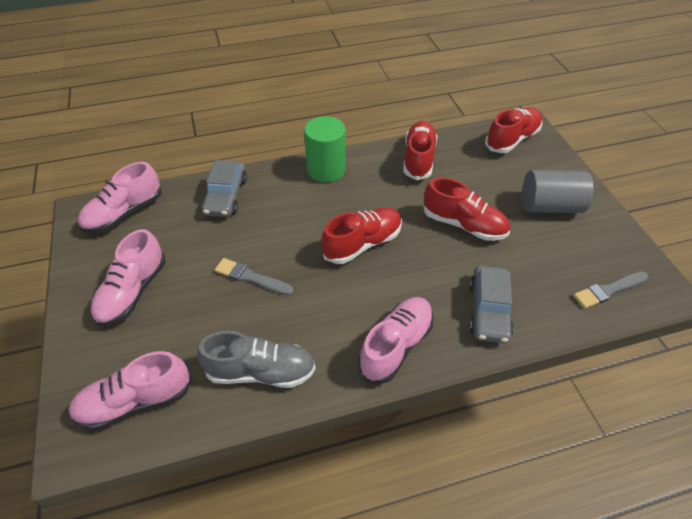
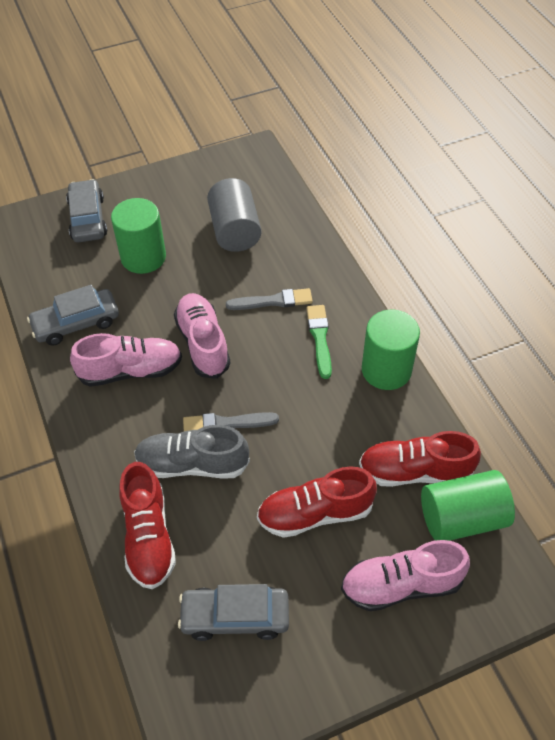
green brush: none = 0 -> [306,305,332,379] = 1
green cylinder: [304,116,346,182] = 1 -> [111,198,166,274] [362,310,420,390] [421,470,515,541] = 3
grey car: [202,160,247,217] [469,266,514,343] = 2 -> [27,285,119,346] [66,179,107,242] [178,584,289,641] = 3
pink shoe: [68,351,192,430] [78,162,161,233] [90,229,166,326] [358,297,434,384] = 4 -> [70,333,182,387] [174,293,230,379] [341,540,470,611] = 3
red shoe: [321,207,402,264] [403,121,438,180] [423,177,510,241] [485,107,543,153] = 4 -> [119,462,176,589] [257,467,377,538] [359,431,481,487] = 3

